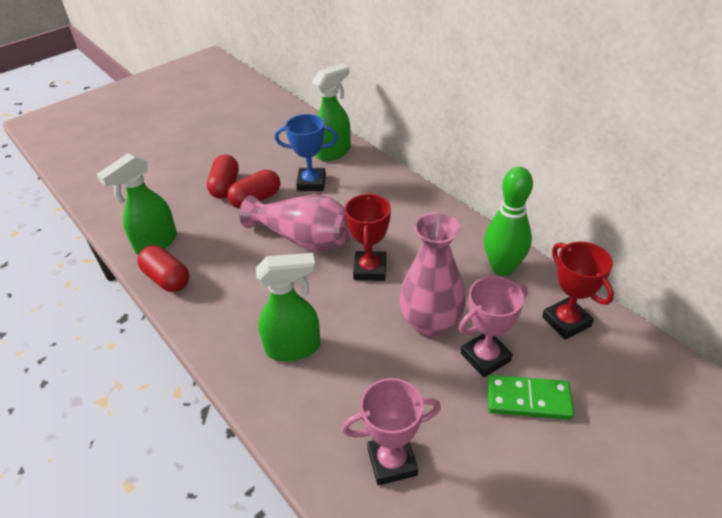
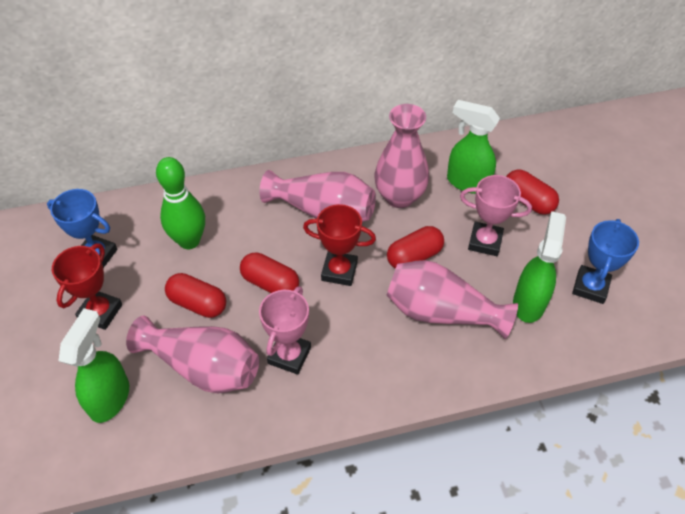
blue trophy: [275,114,338,191] = 1 -> [47,189,117,268] [572,219,639,304] = 2
green domino: [487,375,574,420] = 1 -> none = 0
pink vase: [239,195,352,252] [399,212,466,337] = 2 -> [126,316,259,393] [260,170,376,222] [375,104,429,208] [386,260,518,339] = 4
red capsule: [137,245,189,292] [207,155,239,199] [227,170,280,209] = 3 -> [165,273,226,318] [240,252,299,293] [387,226,444,269] [506,169,559,215] = 4

